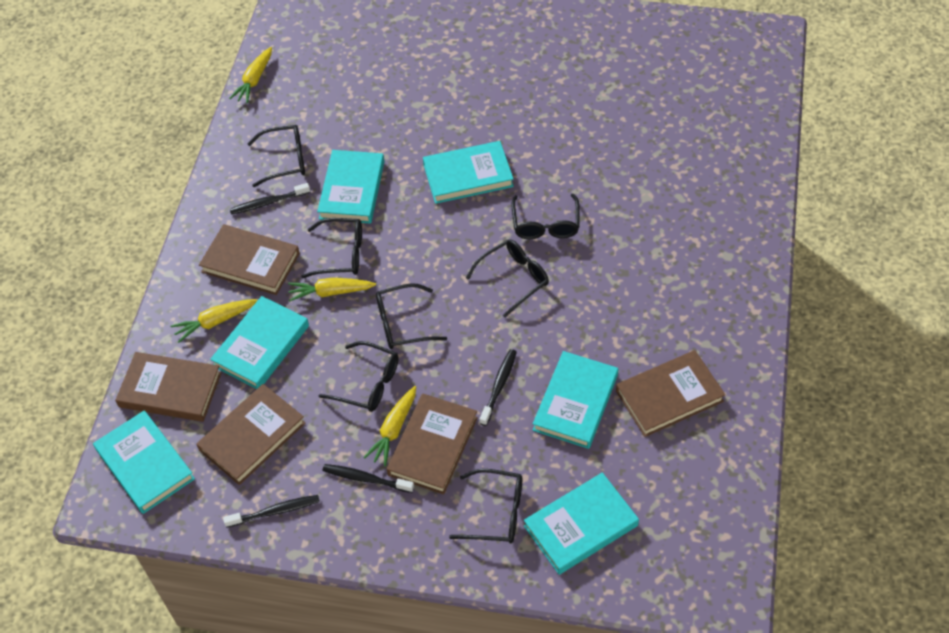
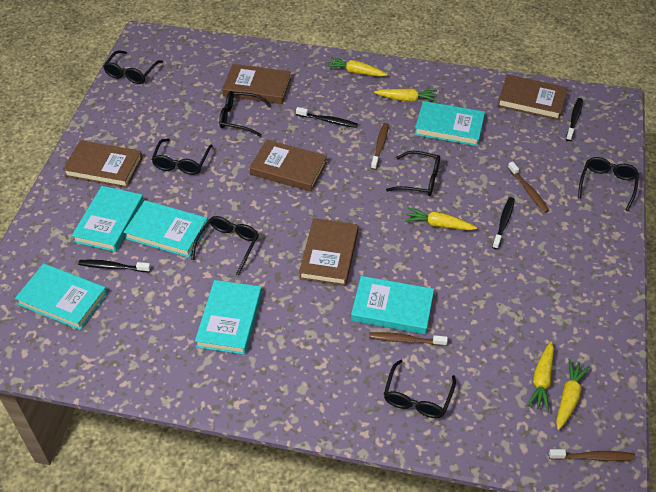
brown toothbrush: none = 0 -> [369,332,448,346] [371,123,389,170] [508,162,549,213] [549,449,636,461] = 4
yellow carrot: [170,299,258,343] [229,47,272,103] [288,278,376,302] [363,386,416,466] = 4 -> [327,57,387,77] [374,88,437,102] [405,207,477,230] [527,341,554,412] [556,359,590,430] = 5

